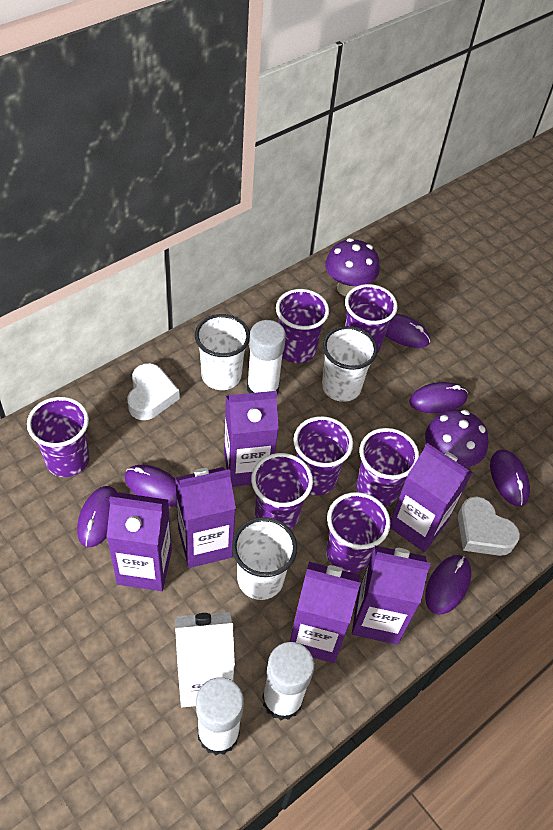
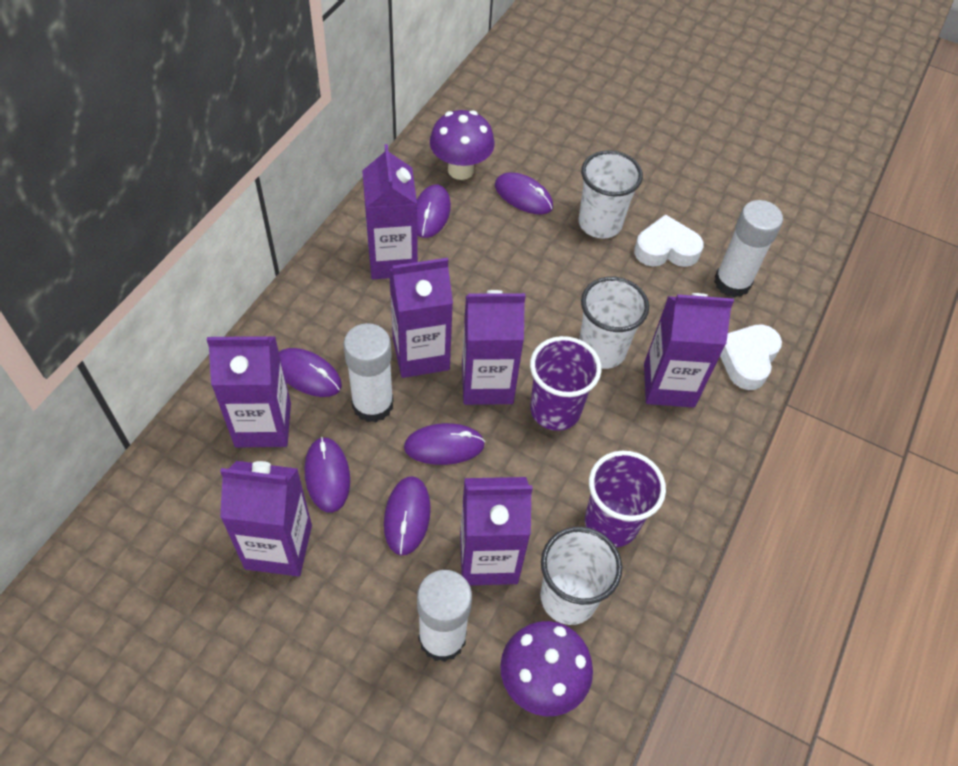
purple carton: [106,493,172,591] [175,467,236,568] [224,391,279,487] [290,562,360,663] [352,545,431,645] [390,443,473,552] = 6 -> [207,336,291,448] [220,461,312,577] [362,144,418,279] [389,258,453,378] [460,477,533,585] [462,290,525,405] [644,293,734,408] = 7
purple cup: [27,397,90,477] [251,453,313,530] [276,289,329,363] [293,416,353,495] [326,492,390,573] [345,284,398,353] [356,428,419,506] = 7 -> [530,336,601,431] [585,451,666,547] = 2
white carton: [175,612,235,707] = 1 -> none = 0

